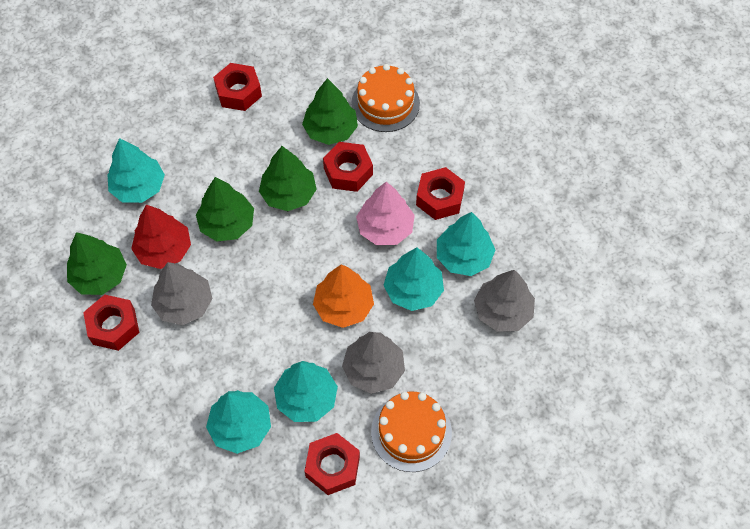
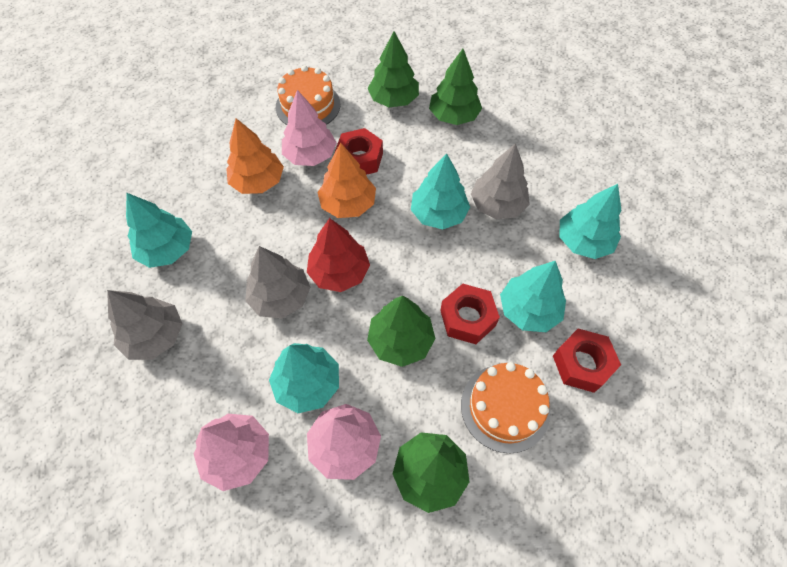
orange tree: [313,265,374,328] = 1 -> [226,118,284,194] [317,142,376,218] = 2
pink tree: [356,182,415,245] = 1 -> [194,414,269,491] [282,90,337,166] [307,404,381,480] = 3
red nut: [83,294,139,351] [213,63,262,111] [304,433,360,495] [323,142,373,192] [416,167,465,220] = 5 -> [335,128,383,175] [440,284,500,344] [553,329,621,393] = 3

